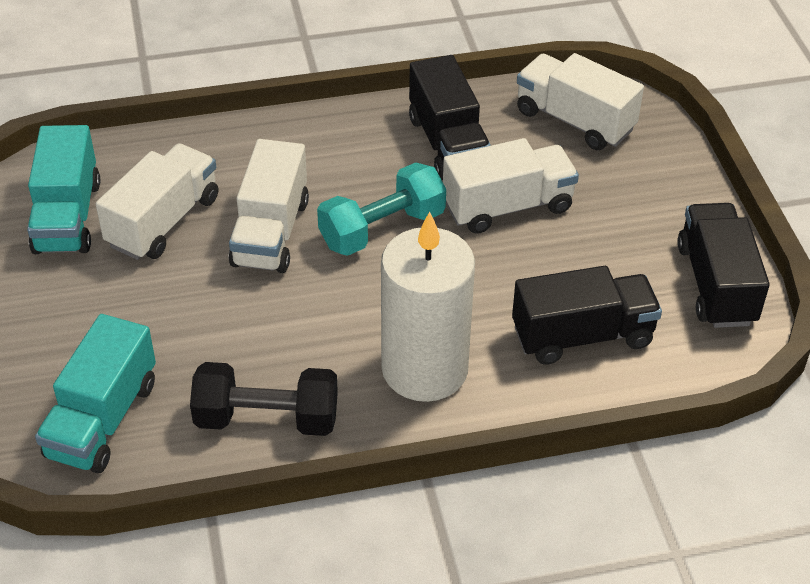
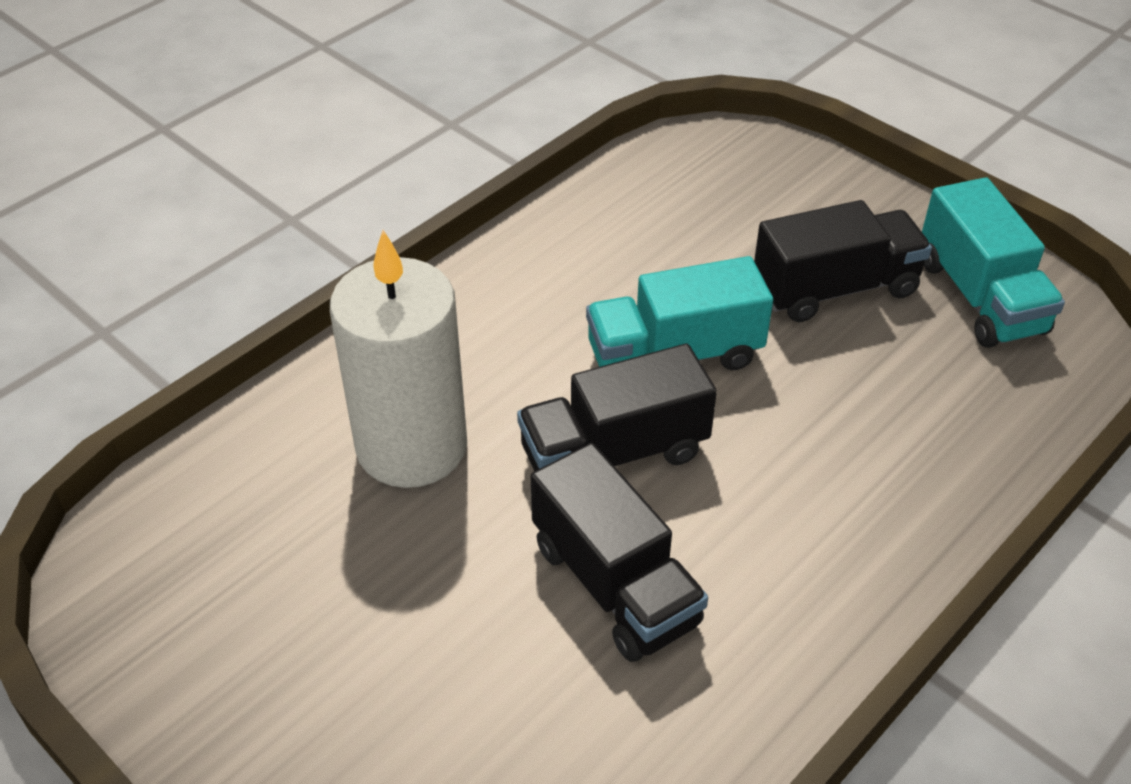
black dumbbell: [190,362,338,436] = 1 -> none = 0
turquoise dumbbell: [317,162,446,256] = 1 -> none = 0
white truck: [96,143,218,260] [229,139,309,273] [443,138,579,234] [517,53,644,150] = 4 -> none = 0

